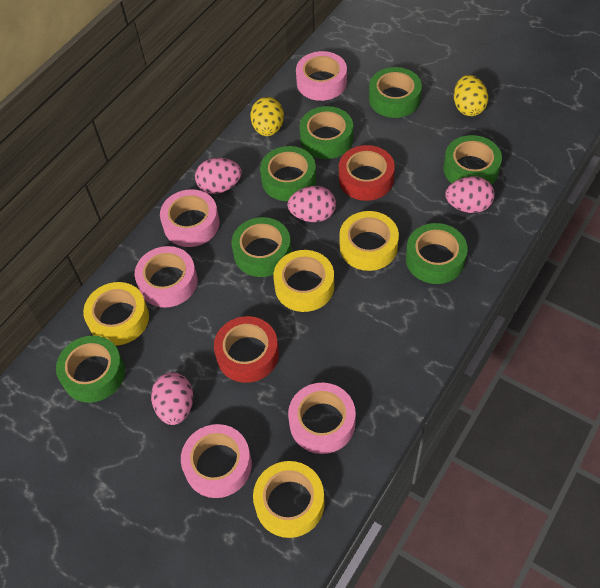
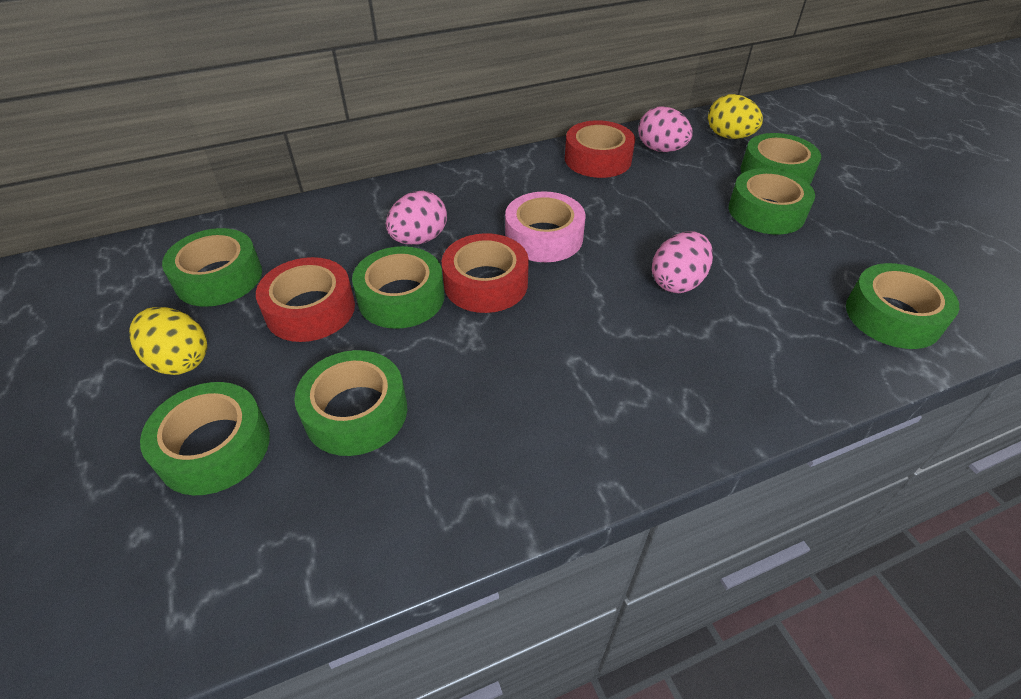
pink egg: [151,372,193,425] [195,158,242,194] [288,186,336,222] [445,176,495,213] = 4 -> [386,191,447,245] [638,106,693,152] [652,231,713,293] = 3
pink tape: [135,246,198,308] [160,189,219,247] [181,424,252,498] [288,383,356,454] [296,51,347,101] = 5 -> [505,191,585,262] = 1
red tape: [214,316,279,383] [339,145,395,201] = 2 -> [256,257,355,342] [442,233,529,313] [565,120,635,178] = 3
yellow tape: [83,282,149,345] [253,461,325,538] [273,250,334,312] [339,211,399,271] = 4 -> none = 0

